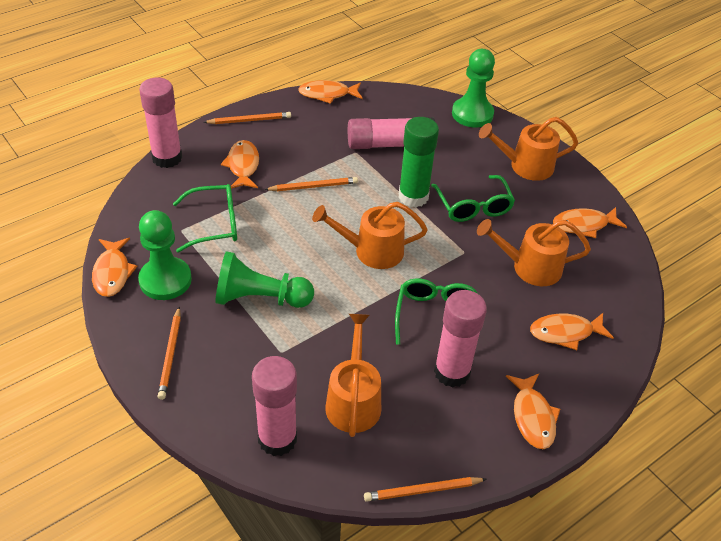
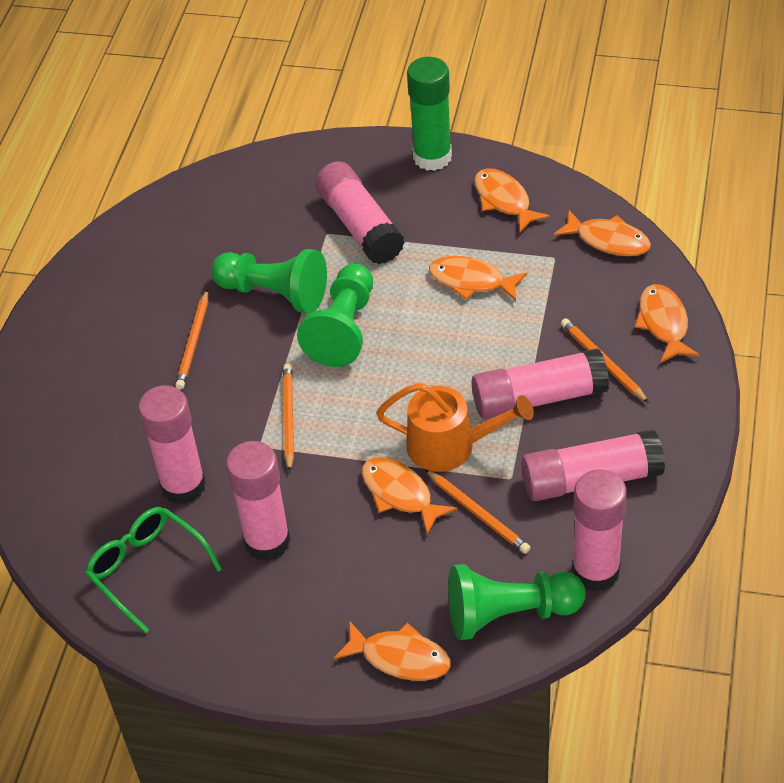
green glasses: [173,184,237,253] [395,278,478,345] [431,175,515,222] = 3 -> [85,507,222,634] = 1
orange watering can: [312,202,428,269] [325,314,381,437] [477,219,591,286] [479,117,578,181] = 4 -> [376,383,534,472] = 1
pink glue stick: [139,77,182,168] [252,356,297,456] [348,117,435,149] [434,290,487,388] = 4 -> [138,385,206,504] [226,441,291,561] [315,161,405,264] [472,348,609,419] [521,429,665,501] [572,470,627,592] = 6

